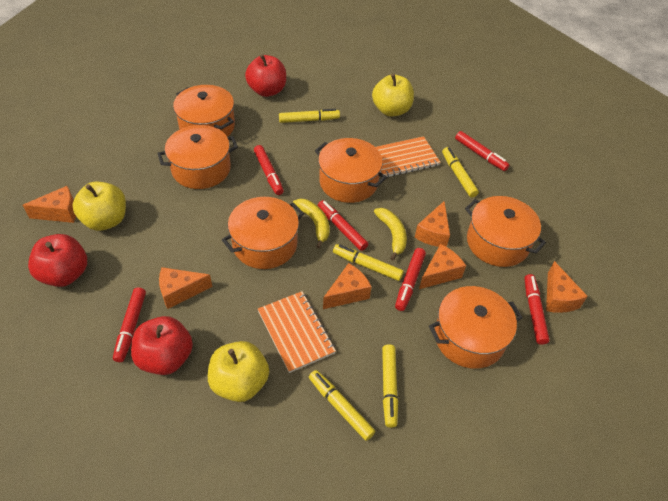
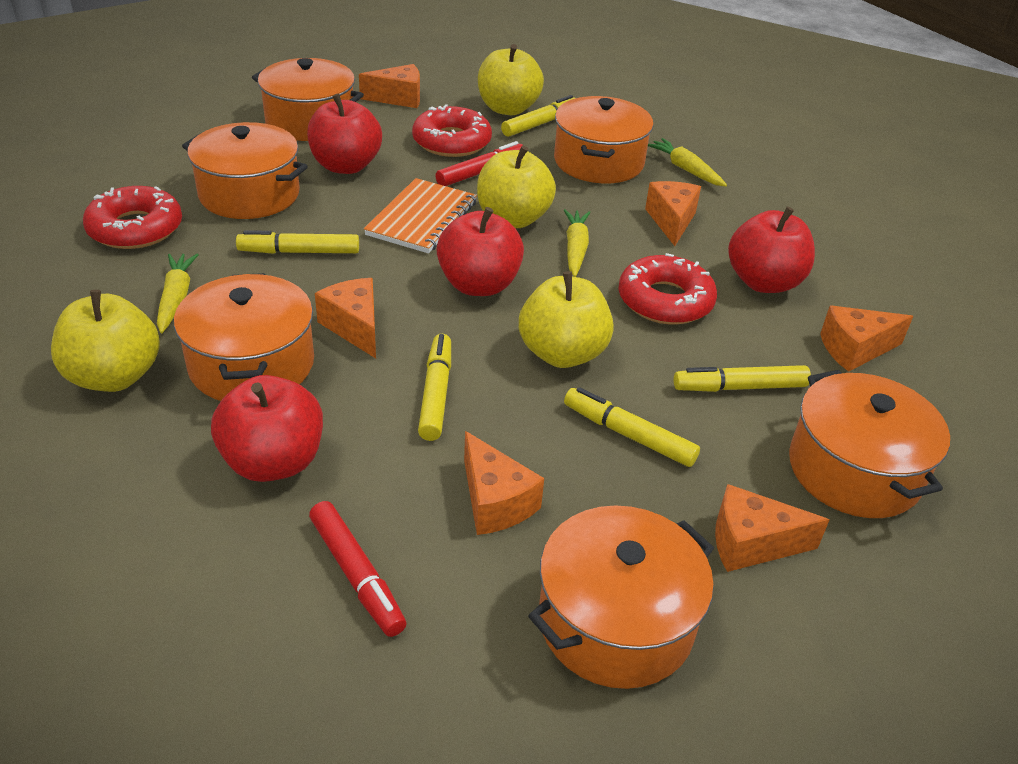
orange notebook: [258,291,336,373] [376,136,441,178] = 2 -> [364,178,477,253] = 1
red apple: [28,234,87,287] [131,316,193,375] [245,54,286,97] = 3 -> [211,375,323,482] [307,93,382,174] [437,207,524,296] [728,206,815,293] = 4
red donut: none = 0 -> [83,186,182,249] [412,104,492,157] [618,253,717,324] = 3
red marker: [113,287,146,362] [254,145,284,195] [318,200,368,251] [395,248,426,311] [455,131,510,171] [524,274,550,345] = 6 -> [309,501,407,637] [435,141,524,186] = 2
yellow apple: [72,182,126,231] [208,341,269,402] [372,74,414,117] = 3 -> [51,290,160,392] [477,145,556,228] [478,44,544,115] [519,271,614,368] = 4
yellow banana: [293,199,329,248] [374,208,407,260] = 2 -> none = 0
yellow carrot: none = 0 -> [157,254,199,333] [564,209,590,277] [648,138,727,187] = 3

